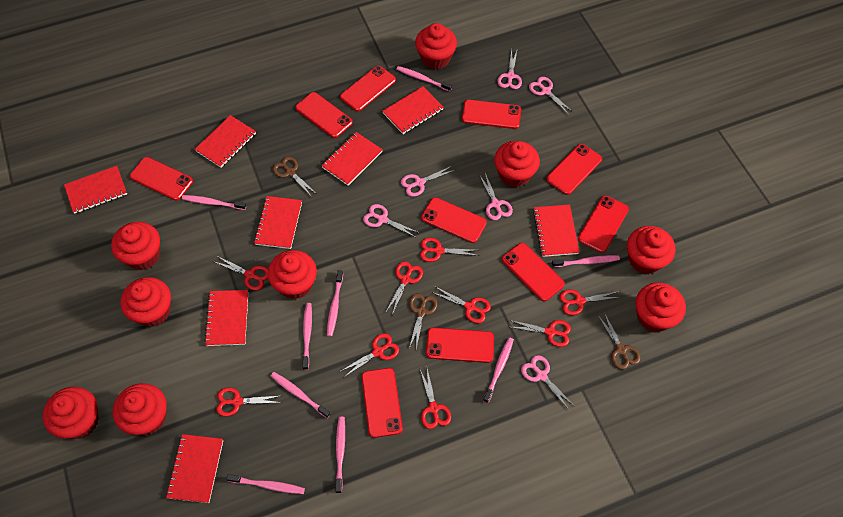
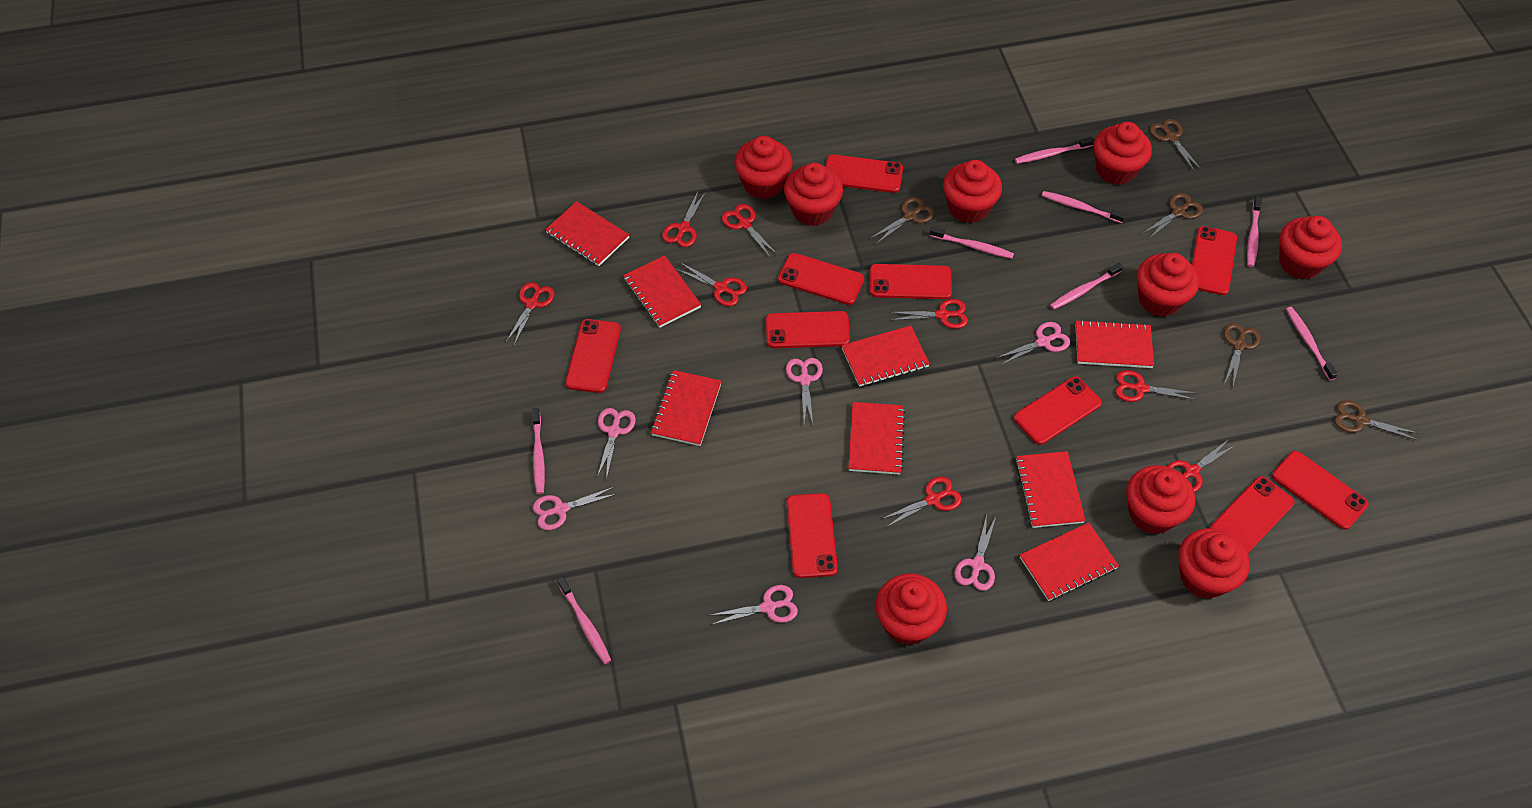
brown scissors: [272,156,317,197] [409,293,437,349] [598,313,641,369] = 3 -> [870,197,934,244] [1142,193,1203,239] [1150,119,1202,172] [1224,323,1261,386] [1334,400,1419,440] = 5
pink toothbrush: [182,195,246,210] [226,474,305,494] [271,372,331,418] [302,303,312,370] [327,270,343,337] [335,417,345,493] [396,66,452,92] [483,337,514,403] [552,255,620,267] = 9 -> [532,408,545,494] [557,577,611,664] [930,226,1014,259] [1015,137,1094,164] [1042,191,1126,223] [1050,263,1123,310] [1247,196,1262,267] [1286,307,1338,380] = 8
red scissors: [215,256,268,291] [216,387,282,416] [339,333,399,378] [386,261,423,315] [420,238,479,262] [420,369,451,429] [431,286,491,323] [509,320,571,347] [559,289,620,315] = 9 -> [506,282,555,345] [662,191,706,247] [676,263,747,306] [722,204,778,258] [882,477,962,527] [889,299,968,329] [1115,370,1197,402] [1167,440,1236,492] = 8

